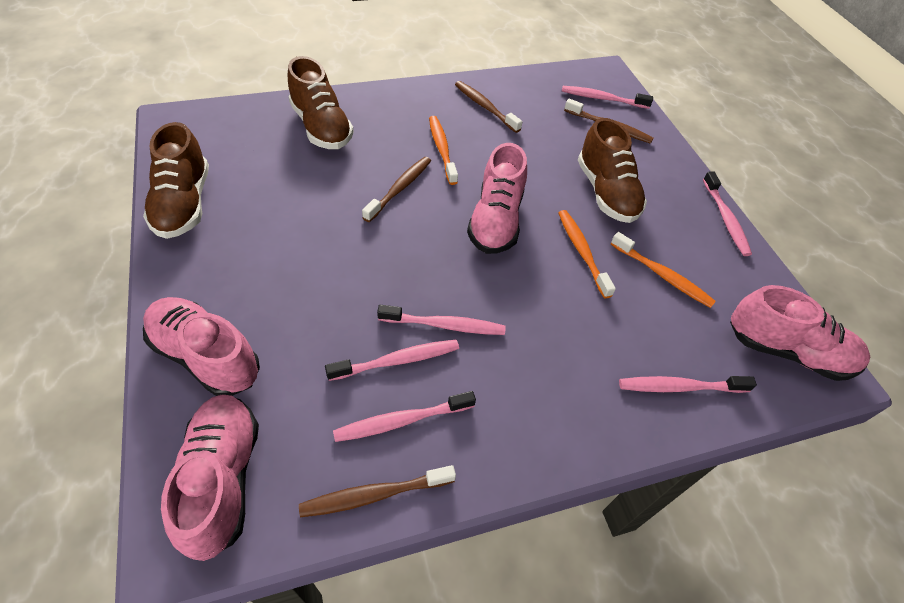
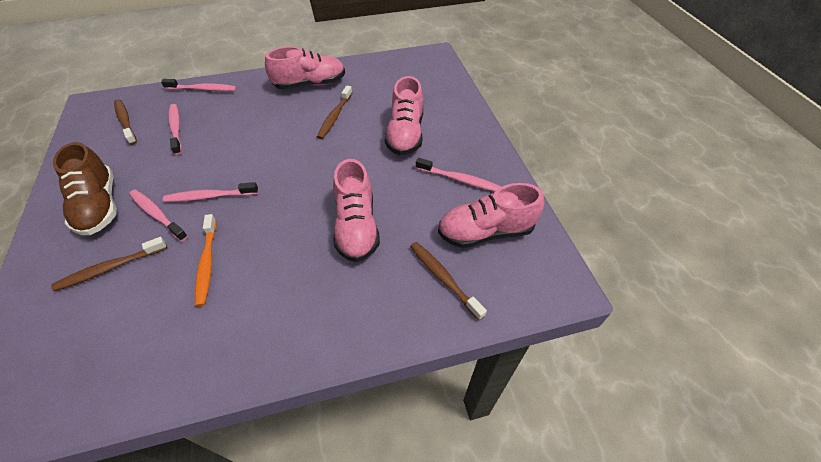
brown shoe: [143,122,209,239] [288,56,354,149] [578,118,647,223] = 3 -> [53,142,117,235] = 1
orange toothbrush: [429,116,458,185] [558,210,616,298] [611,232,716,308] = 3 -> [195,214,216,307] = 1
pink toothbrush: [325,340,459,381] [333,391,476,442] [377,305,506,335] [562,86,653,109] [619,376,757,393] [703,171,752,256] = 6 -> [129,190,188,242] [161,79,237,91] [163,182,258,202] [169,104,182,155] [416,158,502,192] = 5

